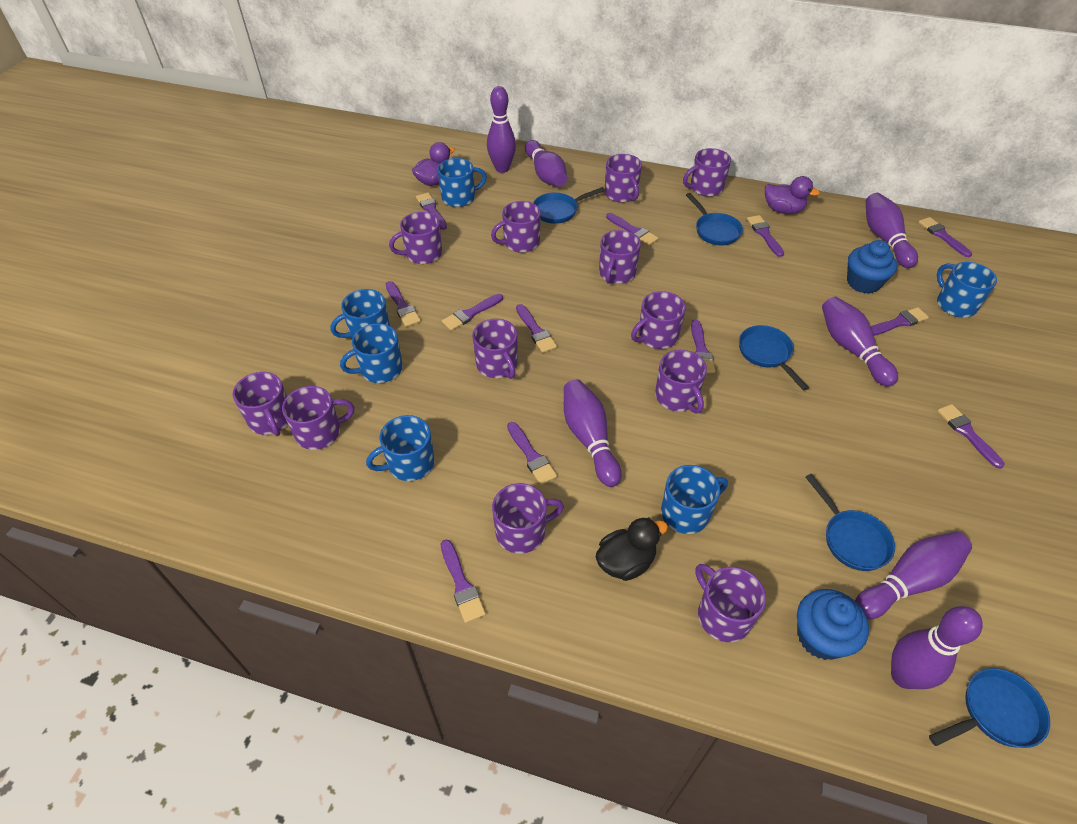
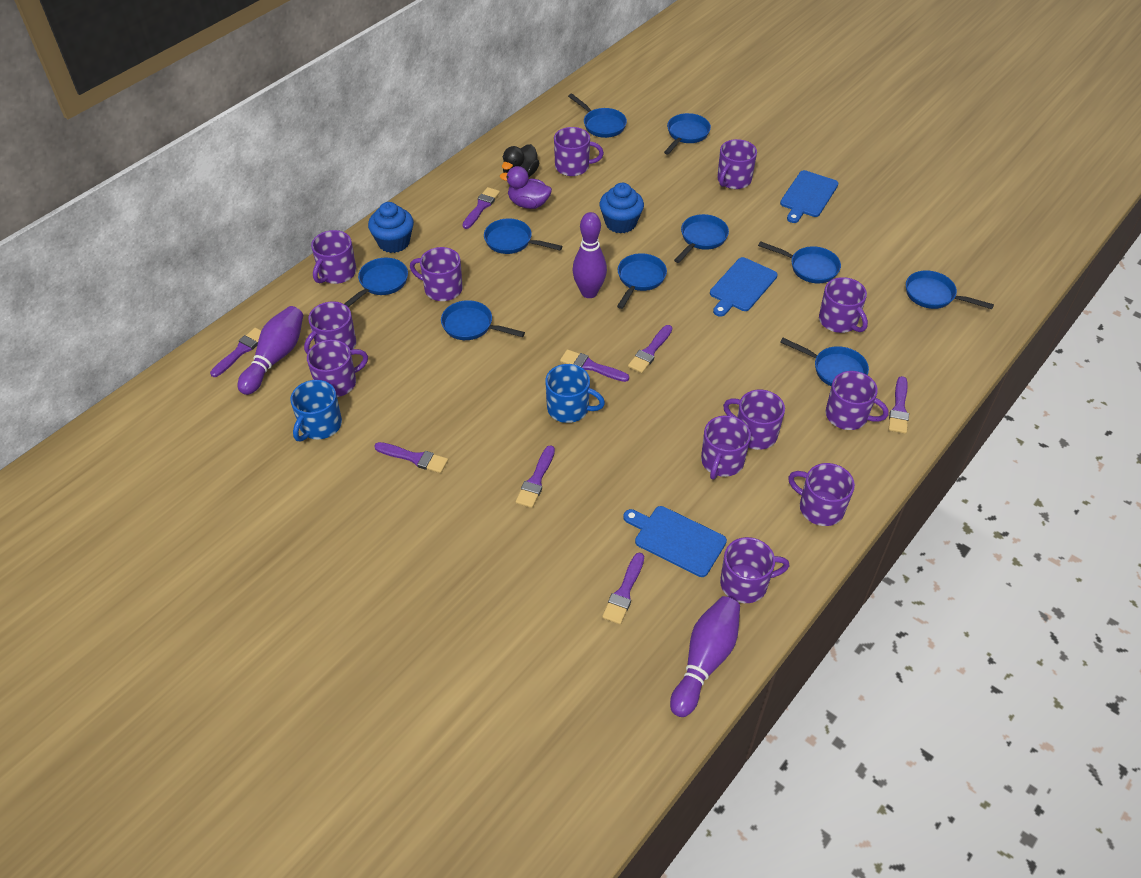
blue cutting board: none = 0 -> [623,506,727,577] [710,257,778,317] [780,170,839,223] = 3
blue mug: [330,289,390,339] [340,323,403,383] [366,415,435,481] [437,158,487,207] [661,465,728,534] [937,262,997,317] = 6 -> [290,380,342,441] [545,364,605,423] = 2
blue pan: [533,187,605,224] [686,193,743,245] [739,325,809,390] [806,474,895,571] [929,668,1050,748] = 5 -> [344,258,408,307] [441,300,525,340] [484,219,562,254] [568,94,627,138] [617,253,667,309] [664,113,711,155] [674,214,729,263] [758,241,841,283] [780,338,869,386] [906,270,994,309] = 10
purple bowling pin: [487,86,516,173] [525,140,567,186] [564,379,622,487] [822,297,898,387] [855,532,972,620] [865,193,918,268] [891,606,983,689] = 7 -> [238,306,303,395] [572,212,607,298] [670,596,740,717] = 3
purple brush: [386,281,421,327] [416,193,447,230] [441,540,486,623] [442,294,503,331] [507,422,557,485] [516,304,557,353] [606,213,658,246] [691,320,715,373] [747,215,784,257] [871,307,929,336] [918,217,972,257] [937,404,1005,469] = 12 -> [210,328,261,377] [374,442,448,473] [462,187,500,229] [516,445,555,508] [560,349,629,382] [602,552,644,624] [628,325,672,373] [889,376,909,434] = 8
purple duck: [412,142,455,186] [765,176,820,214] = 2 -> [500,166,552,209] = 1

